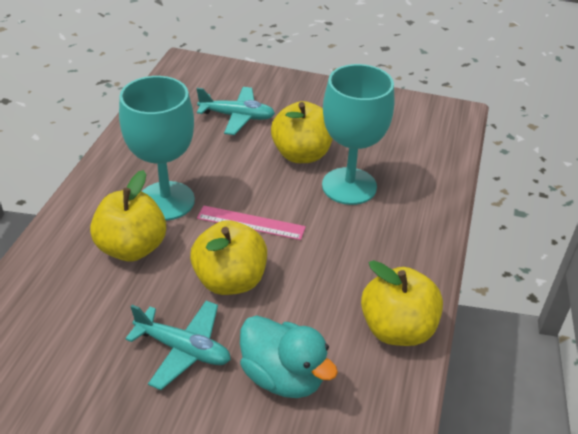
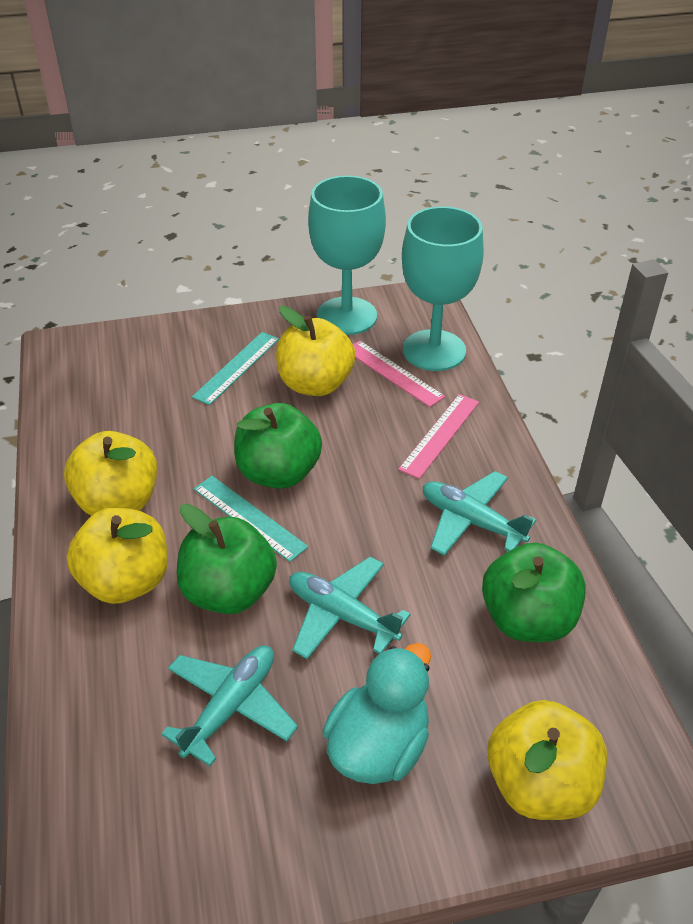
green apple: none = 0 -> [177,504,277,614] [234,403,322,489] [482,542,586,642] = 3
pink ruler: [197,205,306,240] = 1 -> [353,341,445,407] [398,394,479,479] = 2
turquoise plane: [125,301,231,390] [197,87,275,135] = 2 -> [161,645,298,766] [289,557,411,659] [423,471,536,556] = 3
turquoise ruler: none = 0 -> [192,332,279,405] [194,476,308,562] = 2

